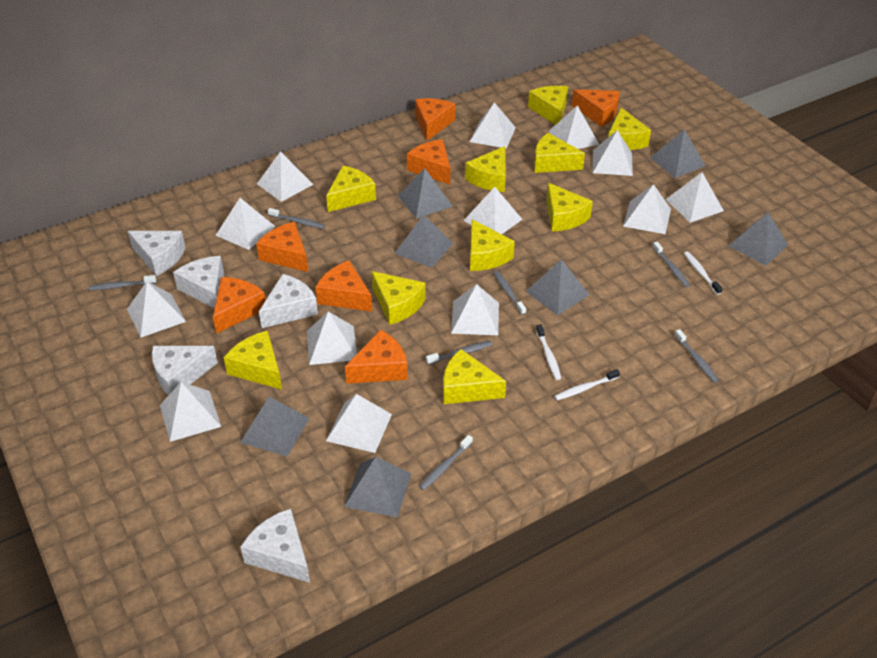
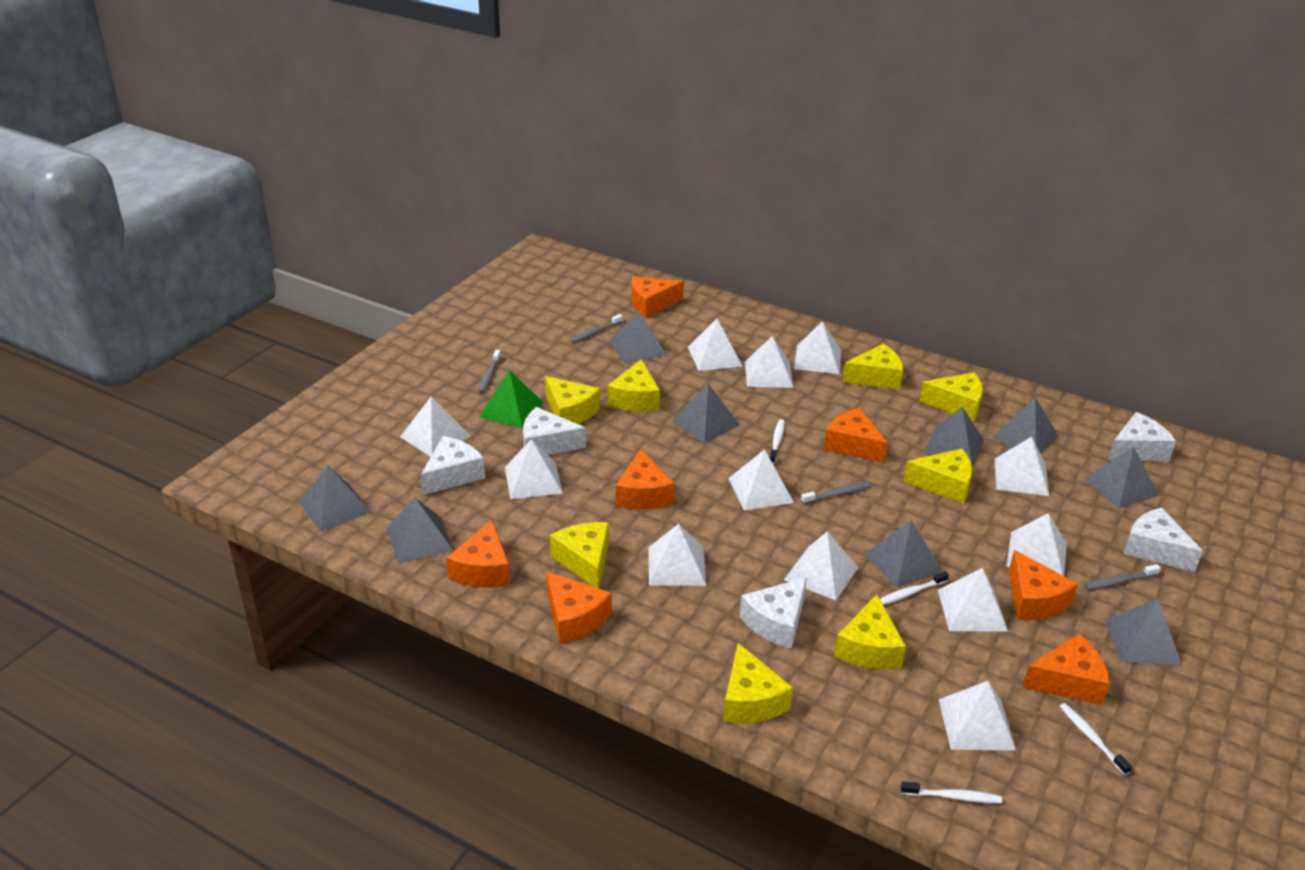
green pyramid: none = 0 -> [479,370,544,428] = 1
grey pyramid: [240,397,310,457] [344,457,411,518] [394,215,453,268] [398,168,453,219] [525,259,590,315] [650,129,706,178] [728,212,788,266] = 7 -> [299,466,371,531] [387,497,453,563] [610,310,667,364] [672,384,740,444] [864,521,943,588] [923,407,984,467] [992,398,1059,454] [1084,447,1159,509] [1105,599,1182,665] = 9
grey toothbrush: [89,275,156,290] [268,208,325,229] [419,435,473,491] [426,341,493,365] [493,271,526,315] [652,242,690,287] [674,329,719,383] = 7 -> [479,350,501,393] [571,314,623,343] [801,482,870,504] [1085,564,1161,589] = 4
white pyramid: [127,282,186,338] [160,382,221,442] [215,198,276,250] [257,151,313,202] [307,311,357,365] [326,394,392,453] [451,284,499,335] [464,187,523,234] [470,102,516,148] [549,105,599,149] [593,130,633,176] [623,184,671,234] [665,172,724,223] = 13 -> [400,396,470,457] [505,439,563,499] [648,524,706,586] [688,319,742,371] [728,449,794,511] [745,336,794,388] [784,531,858,601] [794,321,842,374] [938,568,1008,632] [939,681,1016,751] [995,437,1049,496] [1007,513,1067,576] = 12
white toothbrush: [536,324,561,380] [554,369,620,400] [684,251,722,295] = 3 -> [769,419,785,464] [880,571,949,605] [901,781,1002,803] [1059,703,1132,775] = 4
yellow cheese: [224,331,282,390] [326,166,376,212] [371,271,426,325] [443,349,506,404] [465,146,506,192] [470,219,515,271] [528,86,568,125] [534,133,585,173] [546,183,593,232] [608,108,651,150] = 10 -> [545,376,600,424] [550,522,609,588] [608,359,660,411] [723,643,793,723] [834,595,906,669] [843,344,903,390] [903,449,972,504] [920,372,983,421] = 8

